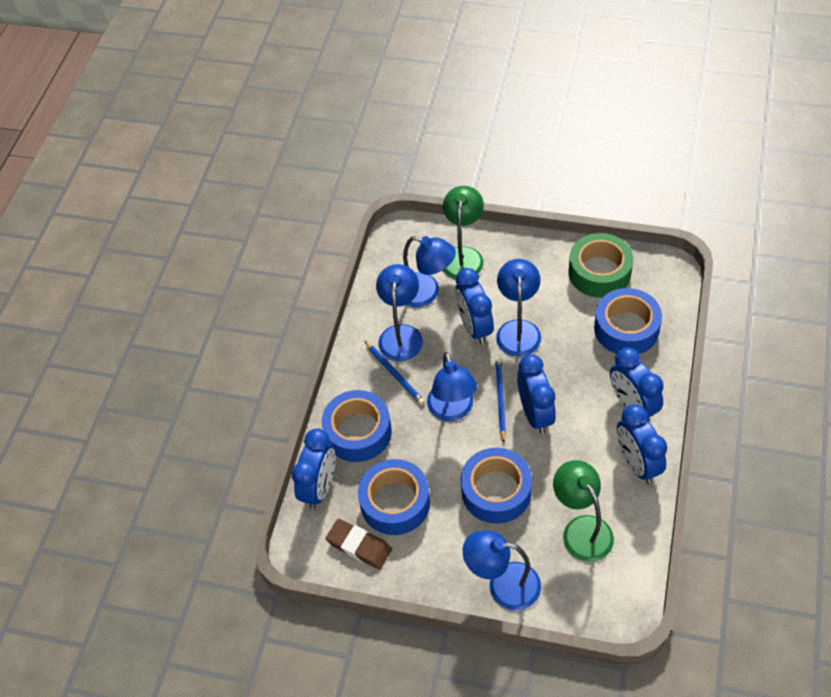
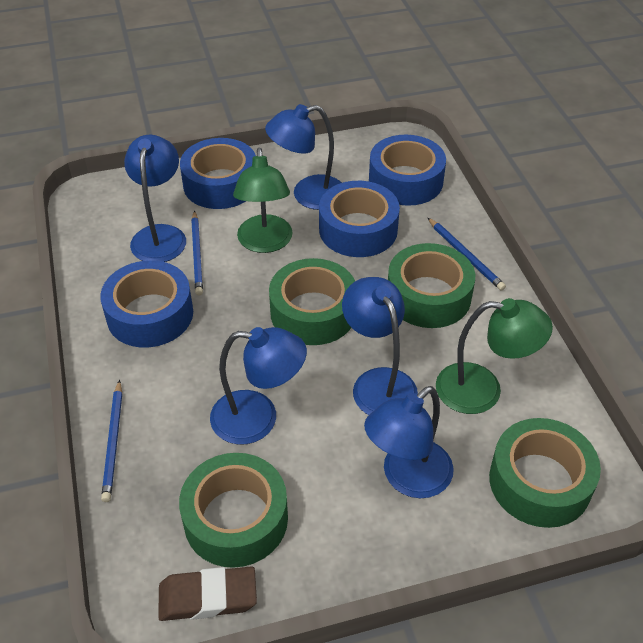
blue clock: [292,429,335,509] [455,268,494,344] [517,354,556,434] [610,348,664,422] [617,404,667,484] = 5 -> none = 0
blue pencil: [365,341,425,405] [495,357,506,443] = 2 -> [101,380,122,502] [191,211,203,295] [428,218,506,291] = 3
green tape: [569,233,633,298] = 1 -> [179,453,288,568] [269,258,355,345] [388,243,475,328] [489,418,601,528] = 4

